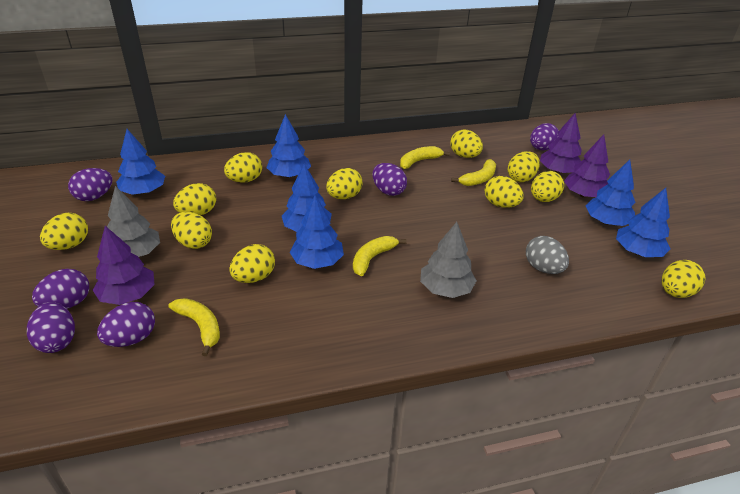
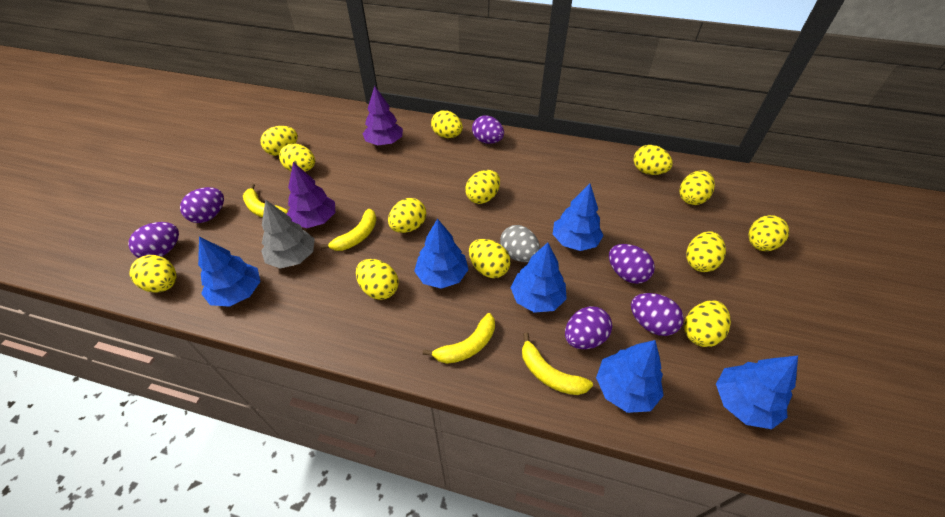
grey tree: [107,186,160,257] [420,222,477,298] = 2 -> [261,199,315,269] = 1
purple tree: [93,226,155,305] [540,113,582,174] [564,135,610,198] = 3 -> [287,162,335,228] [363,86,403,145] = 2
yellow egg: [40,213,88,250] [171,212,212,249] [173,183,216,215] [224,152,262,183] [229,244,275,283] [326,168,362,199] [450,129,483,158] [485,176,524,208] [508,151,540,182] [531,171,564,202] [661,260,706,298] = 11 -> [130,255,176,293] [260,126,297,156] [279,143,315,172] [356,259,398,300] [388,198,426,233] [431,110,463,138] [465,170,500,204] [469,239,510,278] [634,145,673,175] [680,170,715,205] [684,300,731,347] [686,231,726,272] [748,215,789,251] = 13

